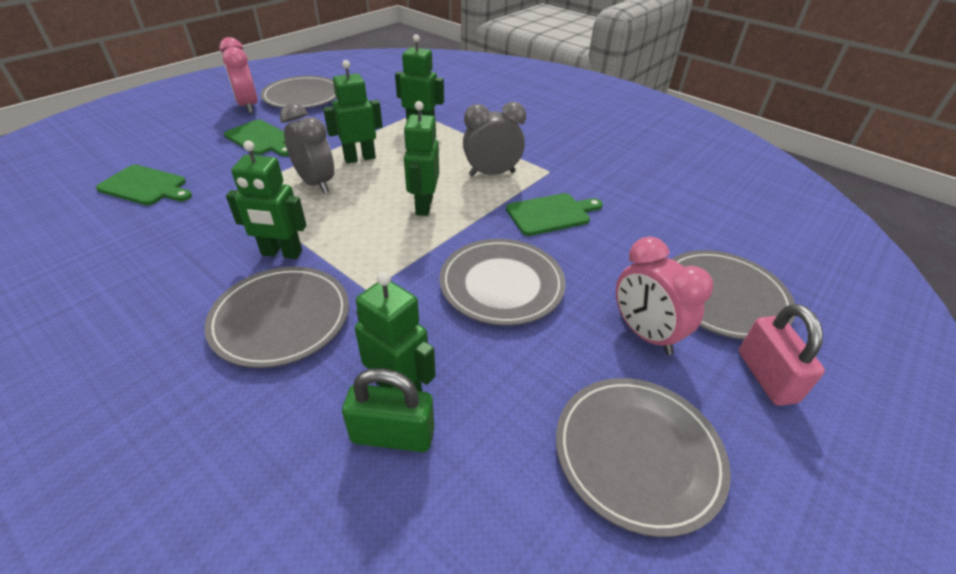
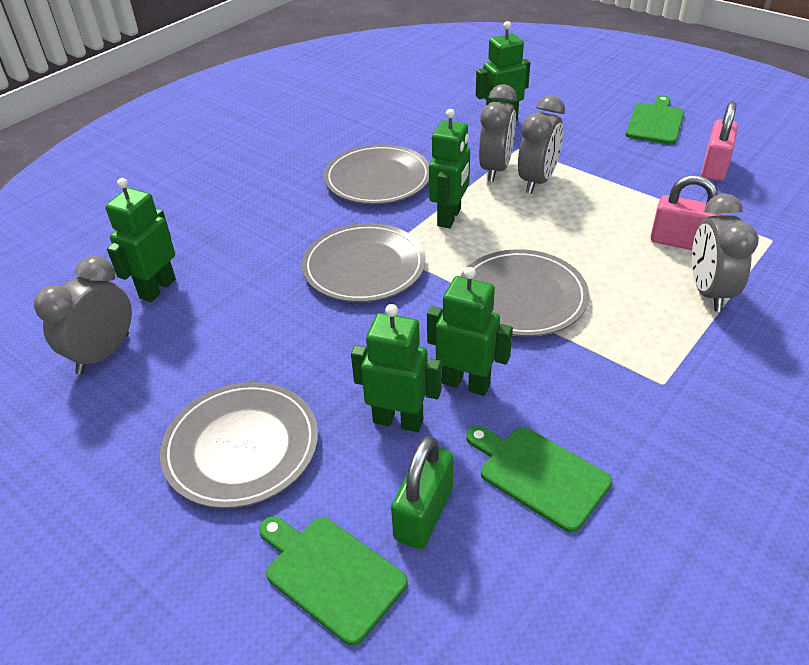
grey clock: [280,103,334,194] [463,102,526,177] = 2 -> [34,256,132,375] [479,84,517,182] [518,95,565,194] [692,194,759,312] = 4
grey plate: [204,266,349,368] [261,76,336,108] [440,239,566,326] [556,378,731,537] [672,250,795,340] = 5 -> [160,382,318,508] [302,223,426,302] [324,144,429,204] [461,249,589,337] = 4
pink clock: [219,37,258,113] [616,237,713,355] = 2 -> none = 0
pink padlock: [739,304,825,406] = 1 -> [651,175,723,250] [702,102,738,181] = 2

